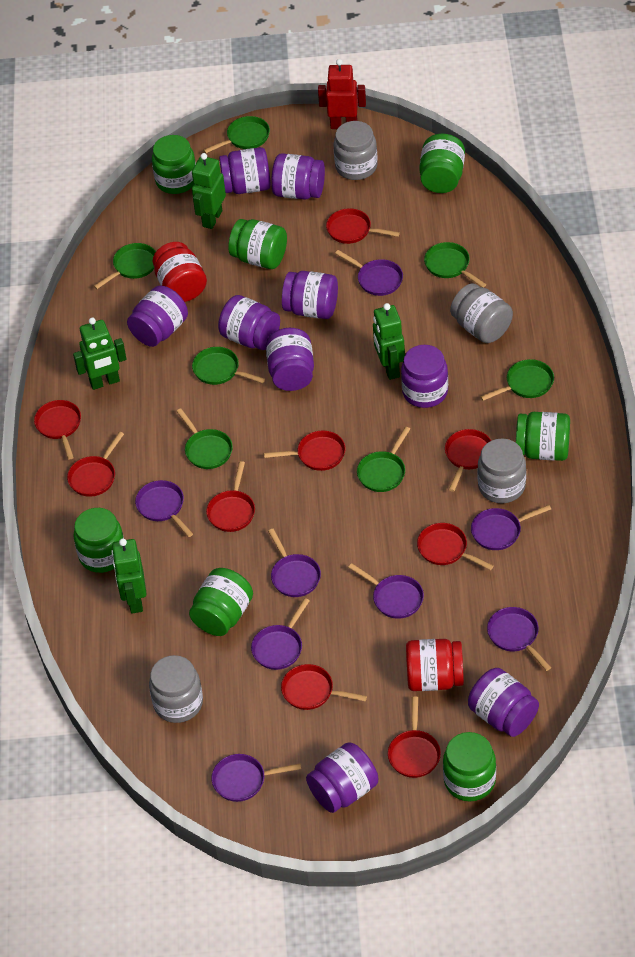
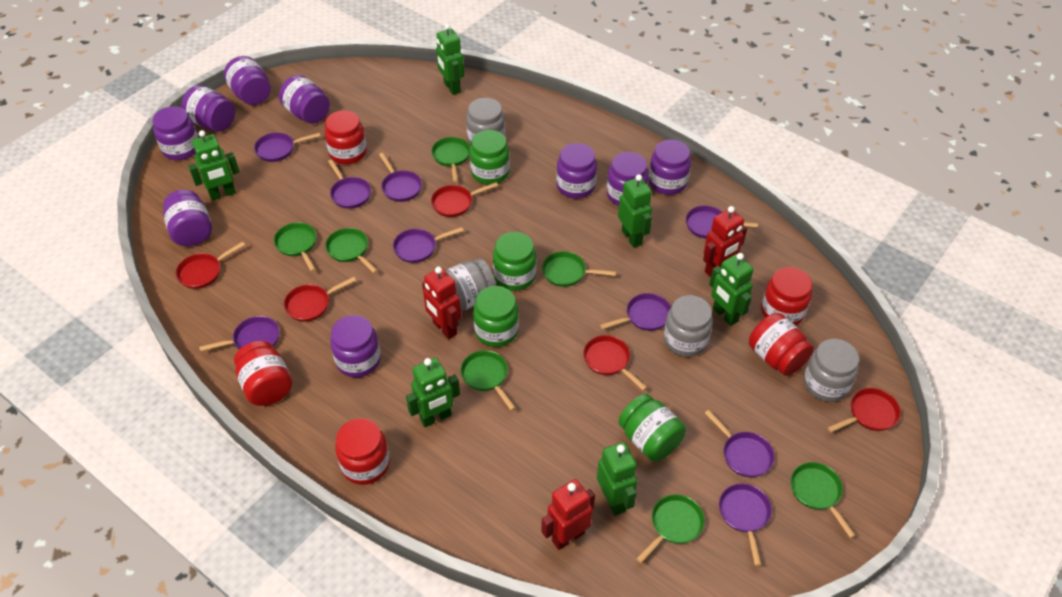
green jar: [73,508,124,573] [152,135,196,194] [189,568,253,636] [228,219,287,269] [419,134,465,193] [443,732,496,802] [516,412,570,461] = 7 -> [470,130,510,185] [473,286,519,347] [493,232,537,291] [618,394,686,461] = 4
green robot: [73,318,126,390] [111,539,147,613] [192,153,226,229] [373,303,405,380] = 4 -> [188,130,240,201] [406,358,460,427] [436,24,464,95] [597,442,637,516] [618,174,652,248] [709,253,754,326] = 6
purple pan: [135,480,193,537] [211,754,301,802] [251,598,309,670] [268,529,321,597] [335,250,403,296] [348,563,424,619] [471,505,551,550] [487,607,551,671] = 8 -> [199,316,280,351] [254,132,321,162] [328,159,371,209] [379,153,422,202] [393,227,464,263] [600,293,671,331] [686,206,758,239] [705,410,774,477] [719,483,772,566] = 9
red jar: [153,242,207,302] [406,639,464,691] = 2 -> [234,341,292,406] [324,110,367,164] [335,418,390,485] [749,313,814,376] [761,267,812,326] = 5
red pan: [34,400,81,459] [67,432,124,497] [206,461,255,532] [264,430,346,471] [281,664,367,710] [326,208,400,244] [388,696,441,778] [417,523,494,570] [445,429,491,492] = 9 -> [176,242,245,289] [284,277,356,322] [431,182,498,217] [583,335,648,391] [828,388,901,432] = 5
red robot: [318,59,366,129] = 1 -> [422,267,461,339] [541,479,595,550] [703,206,747,277] = 3

